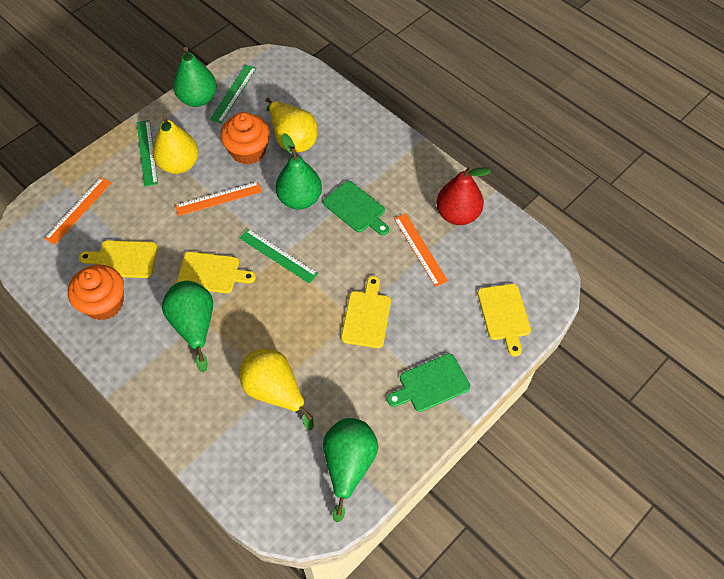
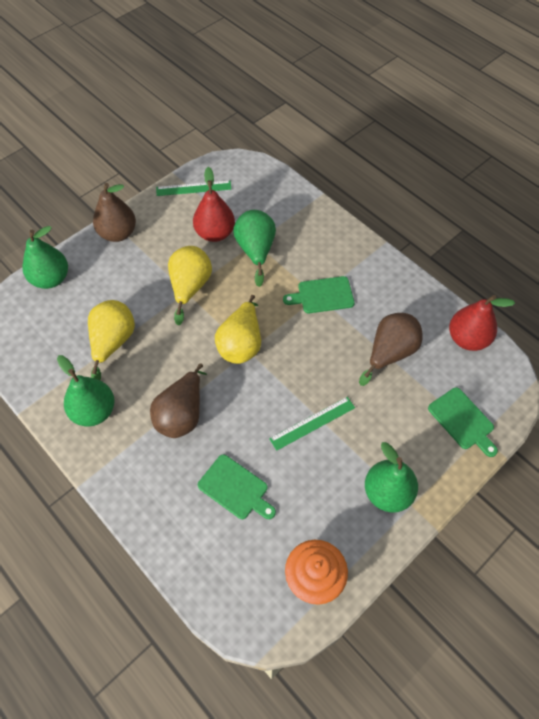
brown pear: none = 0 -> [93,183,136,242] [150,363,207,438] [359,313,423,386] = 3
green cutting board: [323,181,389,235] [387,354,470,412] = 2 -> [198,454,276,519] [283,276,355,313] [428,387,498,457] = 3
green ruler: [137,120,158,187] [210,64,257,123] [240,229,318,284] = 3 -> [156,180,231,196] [269,397,355,451] = 2
orange cupcake: [68,265,124,320] [220,112,270,165] = 2 -> [285,540,348,605] = 1
orange ruler: [44,177,111,244] [175,182,262,216] [394,214,448,287] = 3 -> none = 0
red pear: [437,166,491,225] = 1 -> [193,167,235,242] [449,295,515,351] = 2
yellow cutting board: [79,240,157,278] [177,252,256,293] [341,276,391,348] [478,284,531,356] = 4 -> none = 0

